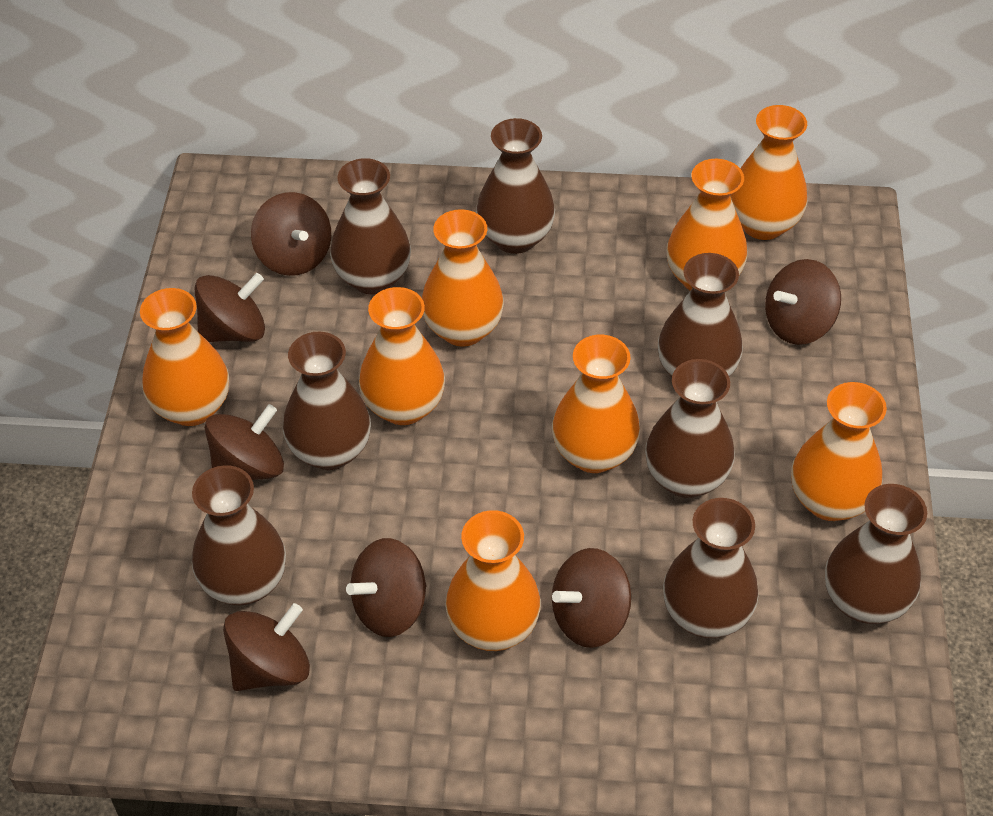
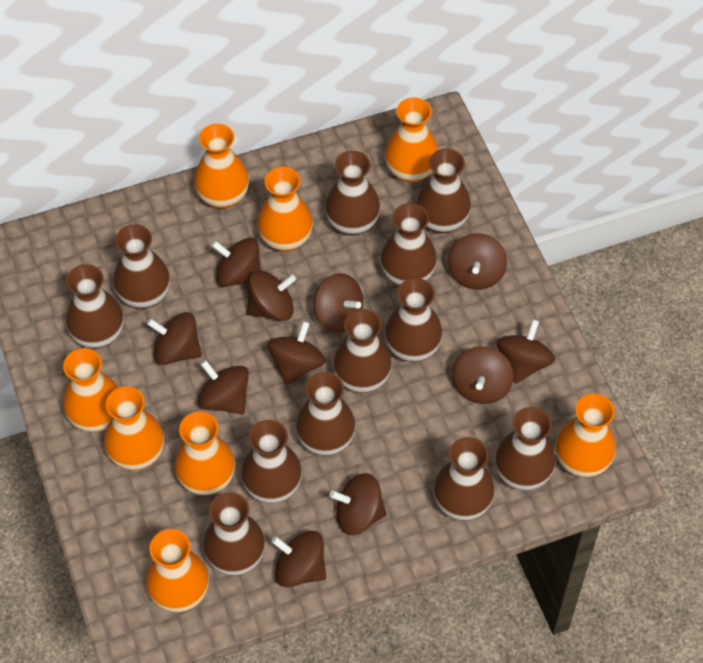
brown spinning top: [194,273,265,342] [205,404,284,480] [223,603,310,691] [251,192,331,276] [346,538,427,637] [552,548,631,648] [765,259,841,345] = 7 -> [147,312,202,365] [198,360,249,414] [211,238,261,287] [247,270,296,321] [268,321,326,385] [271,531,326,587] [314,273,363,333] [329,473,387,535] [448,233,507,290] [452,346,514,404] [497,319,555,384] = 11
brown vase: [192,465,286,605] [283,332,371,470] [330,158,411,294] [476,118,555,254] [645,359,735,498] [658,253,743,377] [663,498,758,638] [825,484,927,624] = 8 -> [66,264,124,348] [113,224,170,309] [203,492,265,576] [241,420,302,503] [296,372,356,456] [325,151,381,236] [333,309,392,393] [380,203,437,286] [385,278,443,362] [416,149,471,233] [433,437,495,521] [495,407,556,490] = 12

